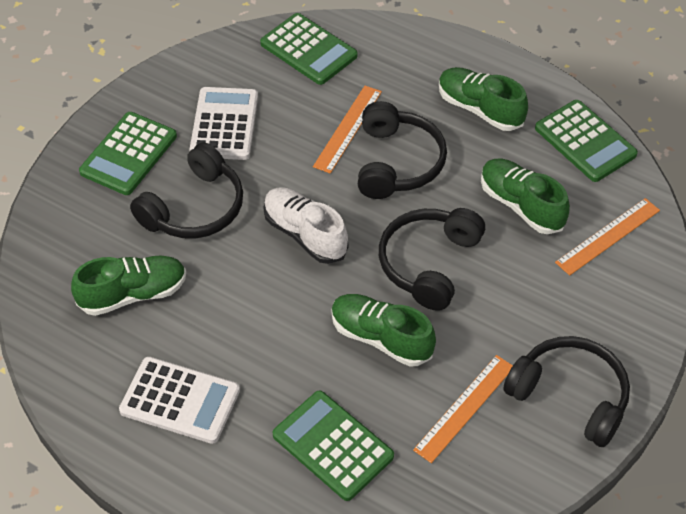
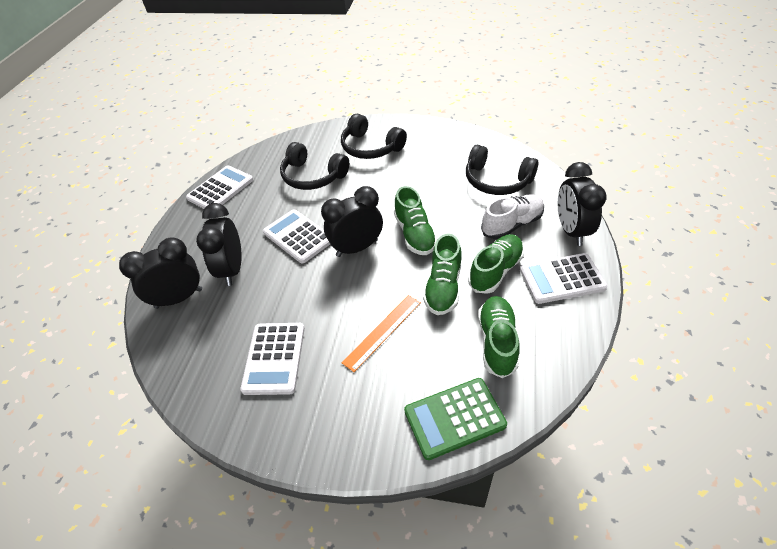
black clock: none = 0 -> [119,237,202,309] [196,203,242,286] [321,186,383,257] [557,162,606,246] = 4
black headphones: [130,142,243,239] [358,101,447,199] [379,208,485,311] [503,336,630,447] = 4 -> [280,142,349,190] [341,113,407,159] [466,145,538,195] = 3
green calculator: [79,112,177,195] [260,13,358,85] [273,391,394,501] [535,100,638,182] = 4 -> [404,378,507,460] = 1
orange ruler: [313,86,382,174] [413,355,513,463] [555,198,660,276] = 3 -> [342,295,421,372] = 1
white calculator: [119,357,240,444] [189,87,258,160] = 2 -> [186,165,253,209] [240,323,305,395] [263,209,330,264] [520,253,608,304] = 4

